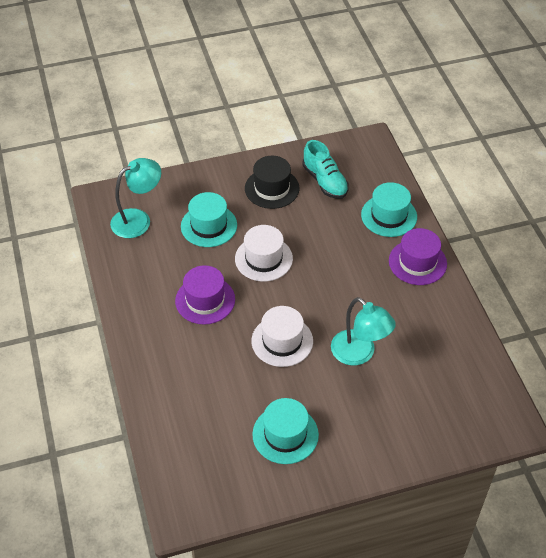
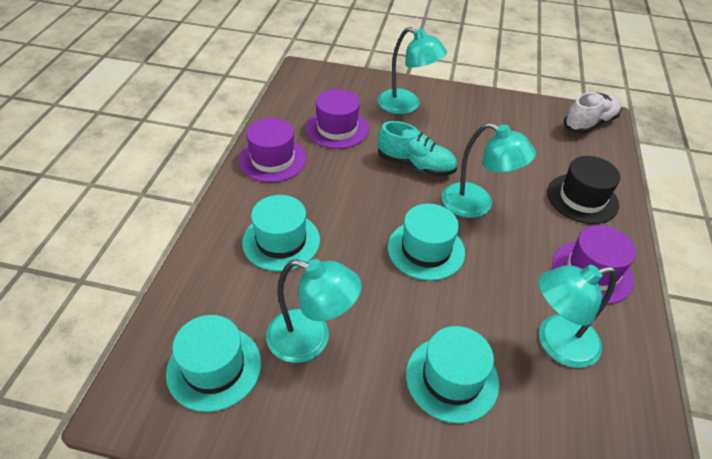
purple hat: [175,265,235,325] [389,228,447,285] = 2 -> [239,118,307,182] [306,89,369,149] [552,225,636,304] = 3
turquoise hat: [181,192,237,247] [252,398,319,464] [361,182,417,237] = 3 -> [166,315,261,412] [242,195,320,271] [388,204,465,281] [406,326,499,423] = 4
turquoise lamp: [110,158,161,238] [331,297,396,366] = 2 -> [266,259,362,363] [378,27,447,114] [442,122,536,218] [538,265,617,368] = 4
white hat: [235,225,293,282] [251,306,313,367] = 2 -> none = 0
white shoe: none = 0 -> [564,92,622,134] = 1

